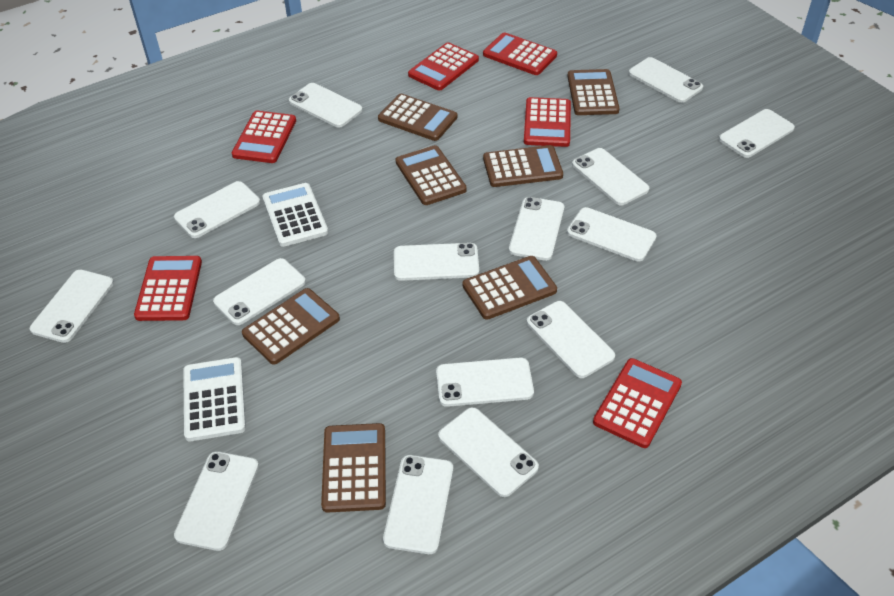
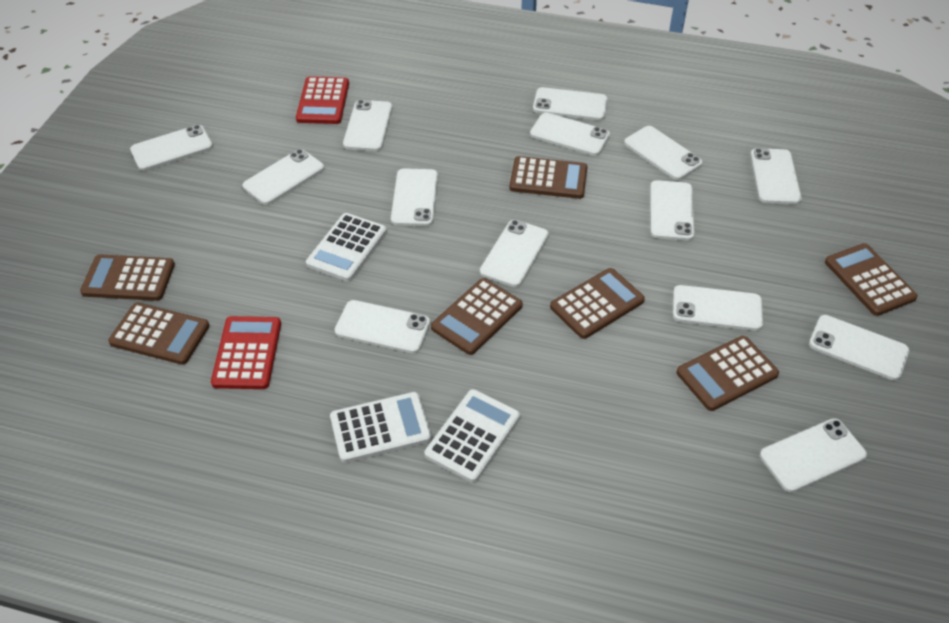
red calculator: [134,256,202,321] [232,111,296,163] [408,42,479,90] [483,32,557,75] [524,97,571,147] [593,358,682,448] = 6 -> [211,316,281,389] [296,76,349,124] = 2
white calculator: [183,357,246,441] [262,183,328,247] = 2 -> [306,213,387,282] [330,392,431,463] [425,389,520,483] = 3
white phone: [30,270,114,343] [174,181,260,238] [174,451,259,551] [213,258,306,325] [289,83,363,128] [383,455,453,554] [394,243,479,281] [436,357,534,407] [438,407,539,497] [509,197,564,261] [527,301,615,378] [567,207,657,262] [572,148,649,205] [629,57,703,103] [719,109,795,158] = 15 -> [130,125,213,171] [242,149,324,205] [335,300,430,354] [343,100,393,151] [391,168,438,226] [480,220,549,287] [530,112,610,156] [533,87,608,120] [624,126,703,180] [650,180,694,241] [673,285,763,331] [750,148,802,204] [760,418,867,492] [809,315,909,380] = 14

